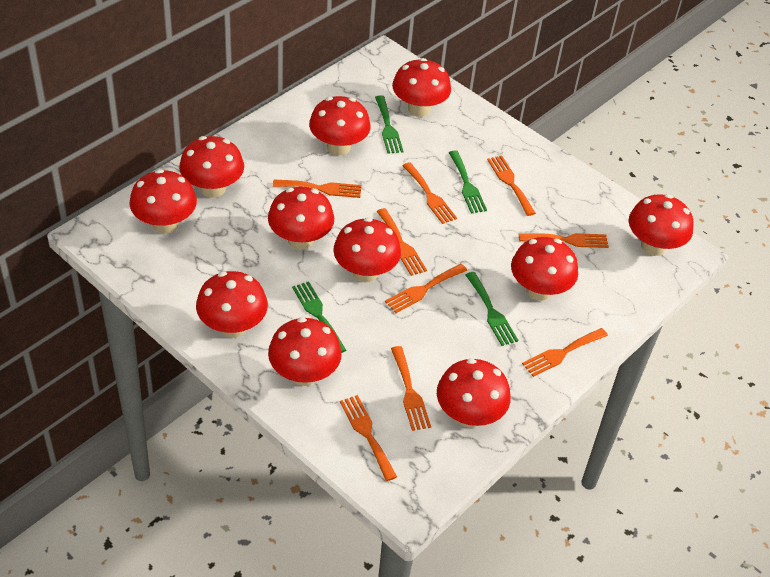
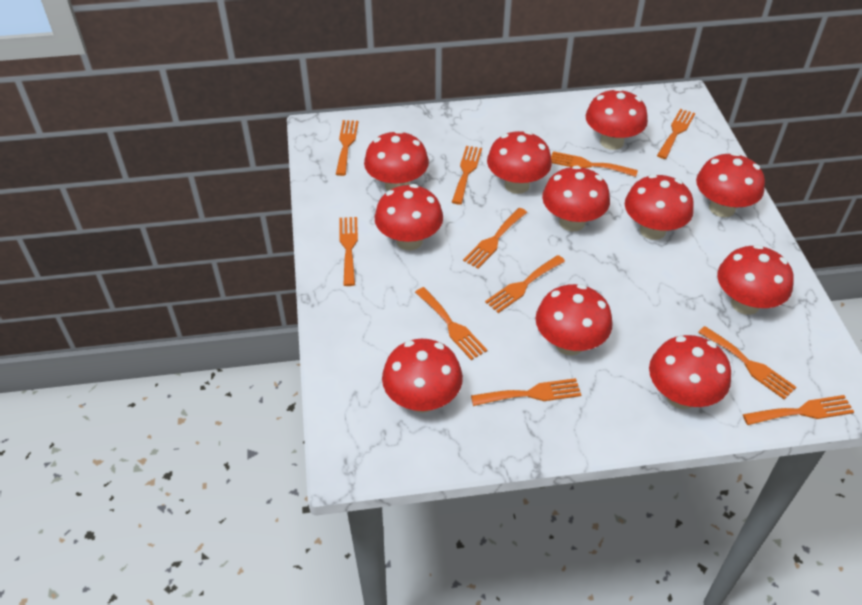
green fork: [292,281,346,353] [375,95,403,154] [449,150,487,213] [465,272,518,346] = 4 -> none = 0
orange fork: [273,180,361,198] [340,395,397,481] [377,208,427,276] [385,264,467,313] [391,346,431,431] [402,162,457,224] [487,155,536,216] [519,233,609,248] [522,328,608,377] = 9 -> [336,120,358,176] [339,217,358,286] [415,287,487,360] [452,146,482,204] [463,208,527,269] [471,378,581,406] [485,255,565,313] [551,151,638,177] [657,109,695,159] [698,326,796,399] [743,395,854,425] = 11

